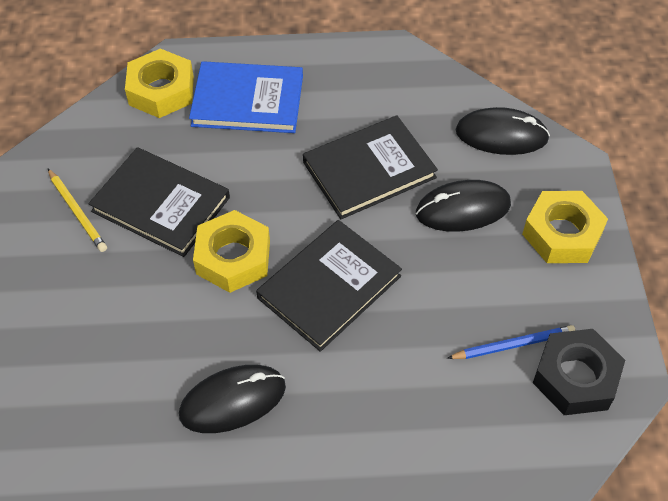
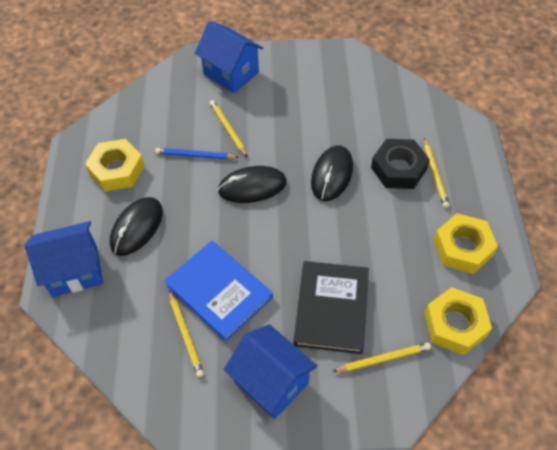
black book: [88,147,230,257] [256,220,402,352] [303,115,438,219] = 3 -> [294,261,369,354] = 1
blue house: none = 0 -> [25,221,103,297] [195,21,263,93] [224,324,317,419] = 3
yellow pencil: [48,169,107,252] = 1 -> [169,290,204,377] [210,100,247,157] [332,343,431,372] [424,138,449,208] = 4

